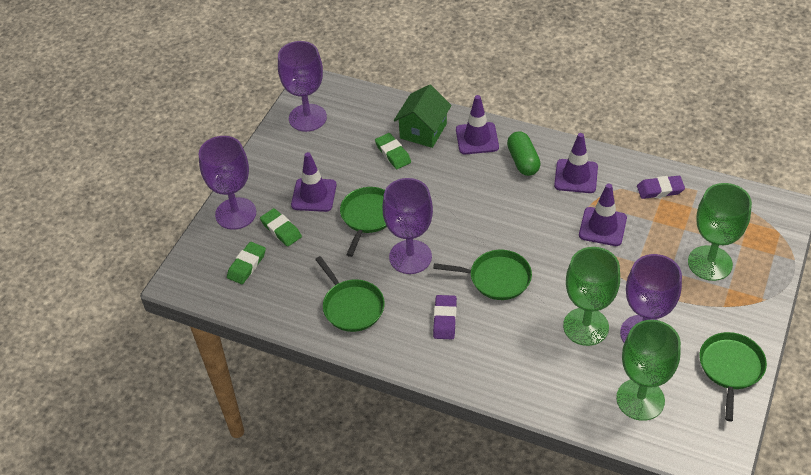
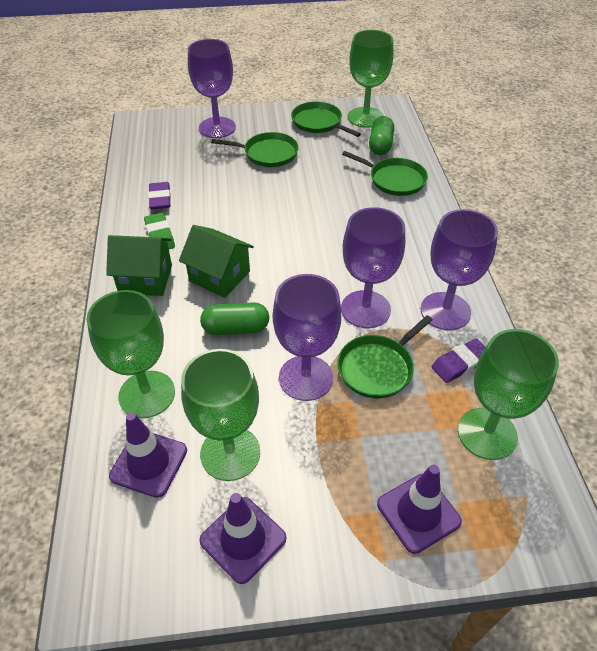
green capsule: [507,131,541,176] = 1 -> [200,302,269,335] [369,116,394,155] = 2
green eraser: [227,242,266,284] [260,208,302,247] [375,133,411,169] = 3 -> [144,213,175,249] = 1
green goblet: [563,247,620,346] [616,320,681,421] [688,183,752,281] = 3 -> [87,290,175,418] [181,349,260,481] [348,30,393,128] [458,329,559,460] = 4
green house: [394,85,452,148] = 1 -> [106,235,172,296] [179,225,254,298] = 2
purple traffic cone: [291,152,337,212] [456,95,499,154] [554,133,598,193] [579,184,627,246] = 4 -> [109,412,187,498] [199,493,286,584] [377,465,462,554] = 3

